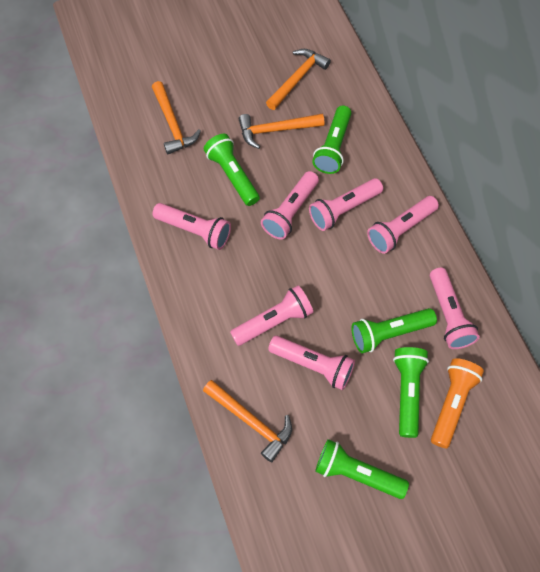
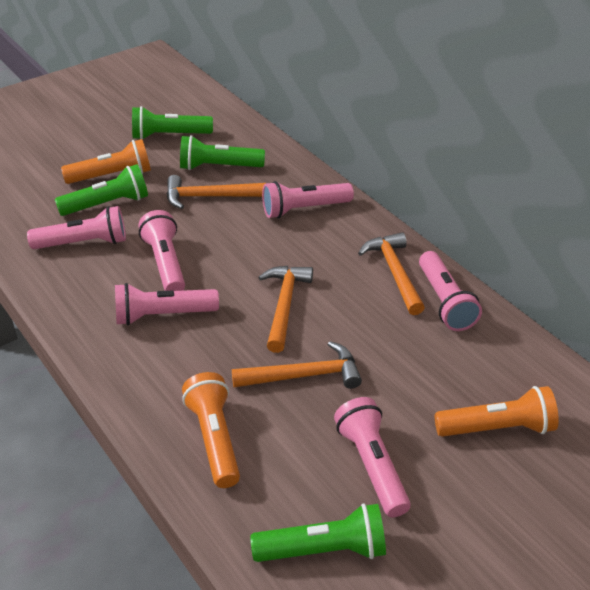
green flashlight: [204,134,260,206] [312,105,351,174] [315,439,409,499] [351,308,437,353] [393,347,429,438] = 5 -> [55,164,148,216] [132,106,213,140] [180,135,265,170] [250,504,386,562] = 4
orange flashlight: [431,358,484,448] = 1 -> [61,139,151,184] [182,372,240,488] [435,386,559,437] = 3
pink flashlight: [153,203,231,250] [230,285,313,346] [261,171,319,239] [268,336,355,390] [309,178,383,231] [367,196,439,254] [430,267,480,349] = 7 -> [27,206,126,249] [115,283,219,325] [138,210,185,291] [262,181,354,218] [334,397,410,517] [419,251,482,331] = 6

